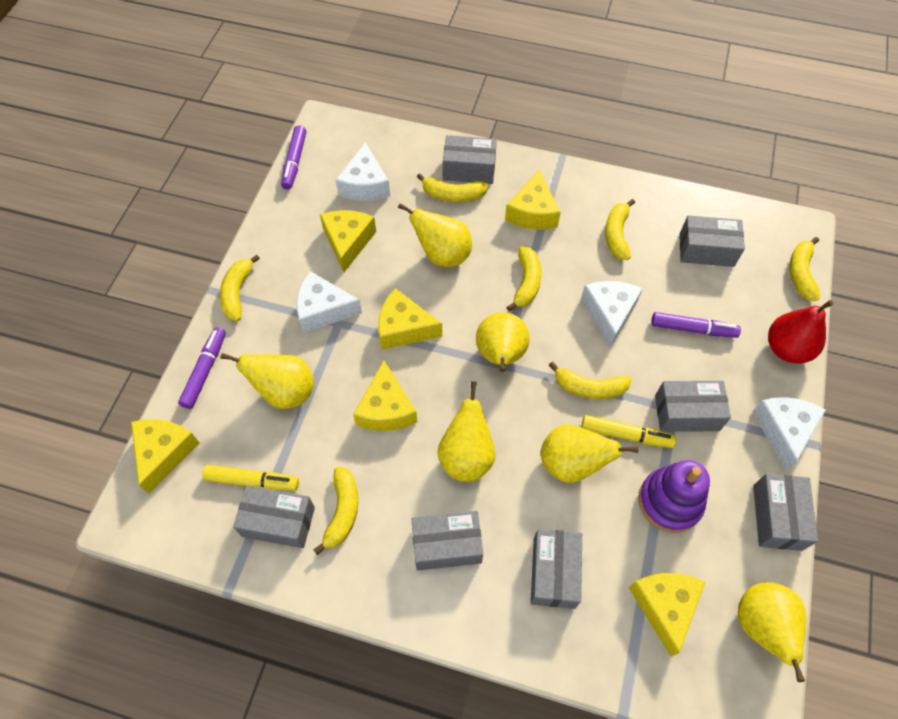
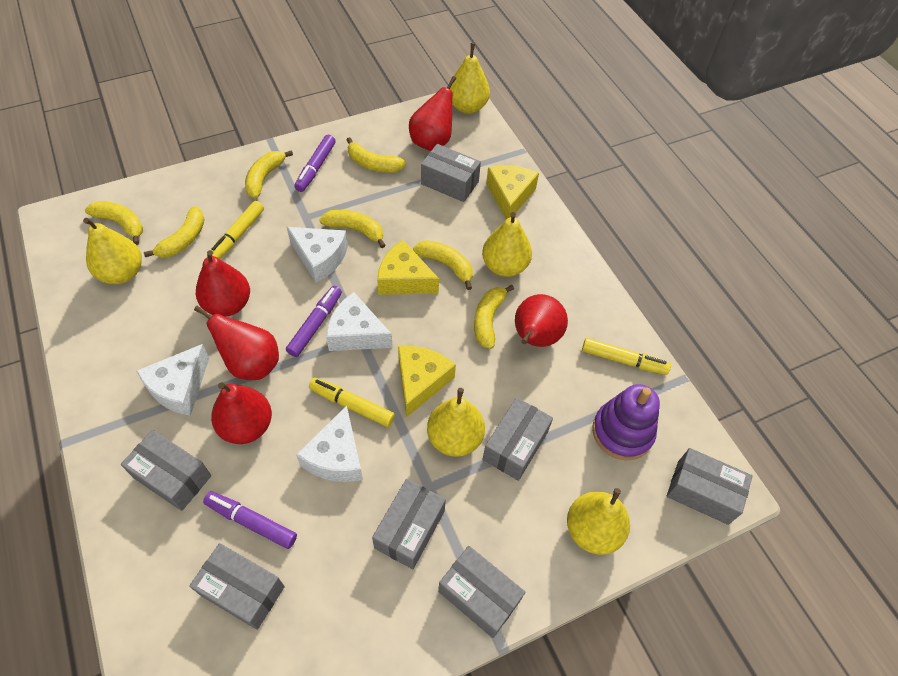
red pear: [768,300,834,364] = 1 -> [194,305,279,380] [196,250,250,317] [211,383,272,444] [409,76,456,151] [515,294,568,347] = 5
yellow cheese: [131,419,200,494] [320,210,376,272] [353,361,417,431] [378,288,442,350] [505,169,561,230] [629,573,705,657] = 6 -> [377,240,439,295] [398,346,456,417] [486,165,539,219] = 3
yellow marker: [202,465,299,491] [581,415,676,448] = 2 -> [207,201,264,259] [309,378,395,427] [582,338,671,375] = 3
yellow pear: [220,353,314,409] [398,203,472,267] [438,381,496,482] [476,312,530,372] [541,424,638,483] [738,582,806,682] = 6 -> [83,218,142,284] [427,388,485,457] [450,43,490,113] [482,212,532,277] [567,488,630,555] = 5

